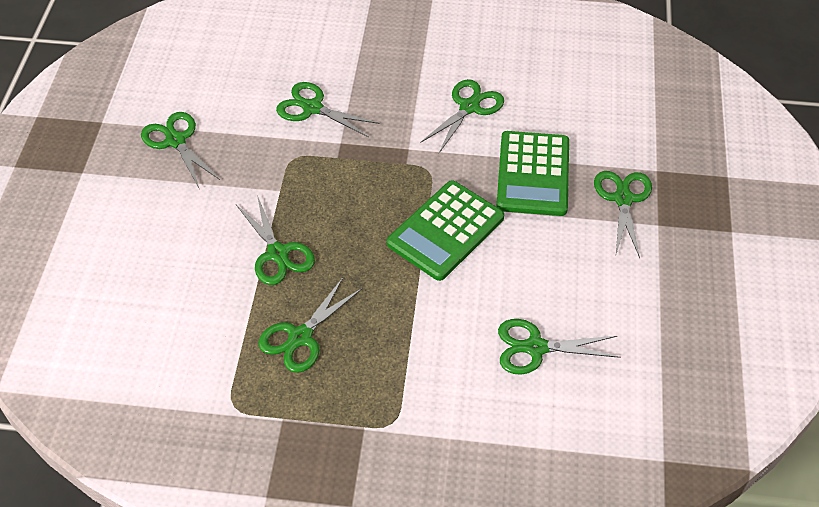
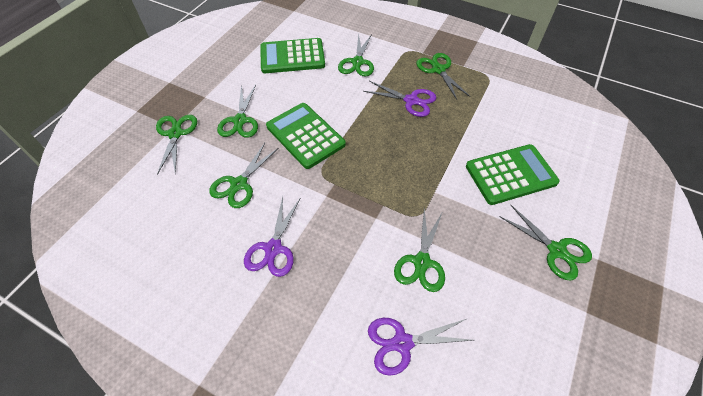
green calculator: [387,180,504,281] [497,131,569,216] = 2 -> [260,38,325,73] [266,103,346,169] [466,144,560,205] = 3
purple scissors: none = 0 -> [244,197,300,277] [363,81,436,117] [368,318,473,376] = 3

